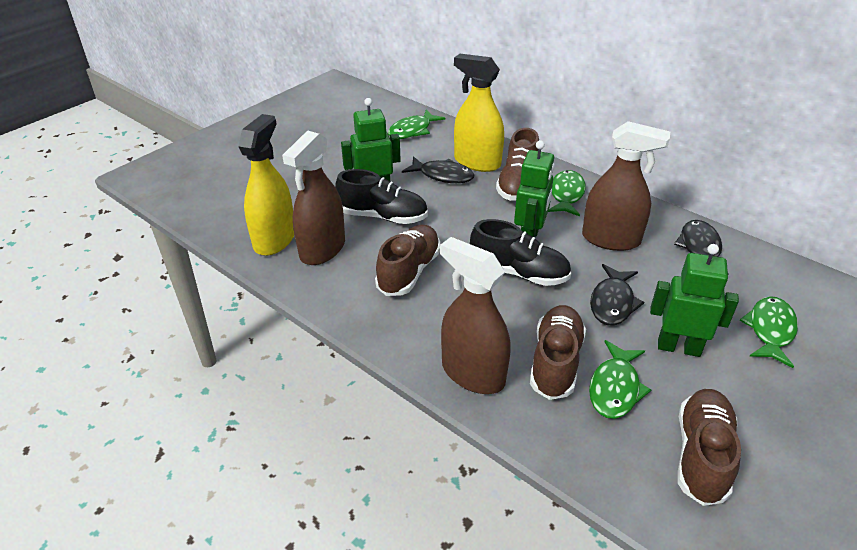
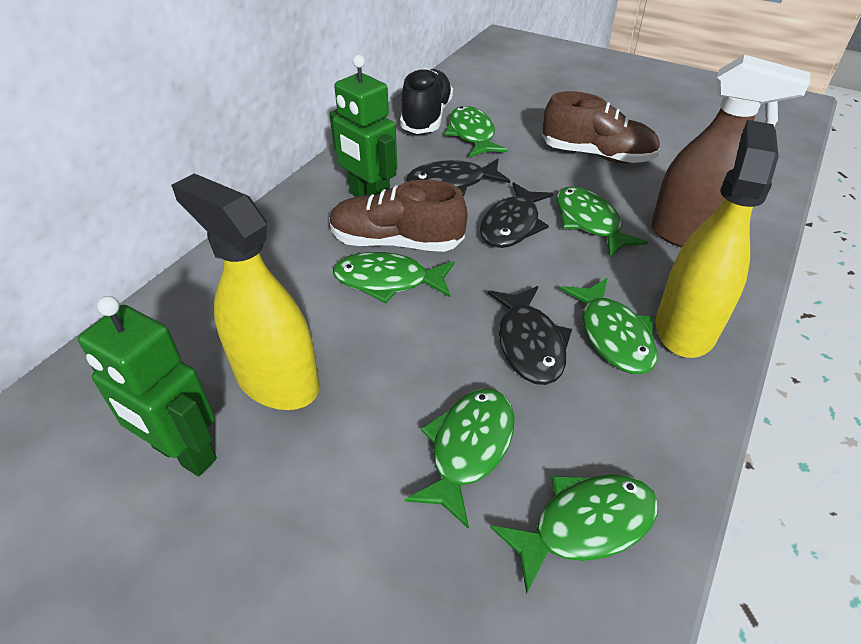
black shoe: [335,169,428,224] [470,219,571,286] = 2 -> [400,68,453,134] = 1
brown shoe: [375,225,441,296] [496,128,539,201] [530,305,586,400] [678,389,741,506] = 4 -> [329,180,467,252] [542,91,660,163] = 2
brown spray bottle: [282,130,345,265] [440,237,511,394] [582,121,670,251] = 3 -> [651,54,810,248] = 1
green fish: [388,109,445,139] [548,170,586,216] [589,340,651,419] [740,296,798,368] = 4 -> [333,252,454,303] [405,388,515,529] [444,106,508,158] [490,474,658,594] [556,186,648,257] [560,278,657,374] = 6
green robot: [341,98,401,181] [514,140,555,237] [650,244,739,357] = 3 -> [78,296,217,476] [329,55,398,197] = 2

